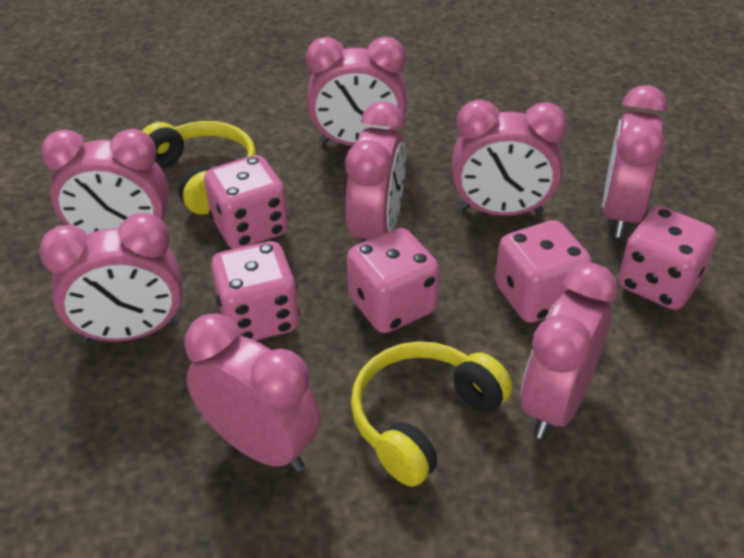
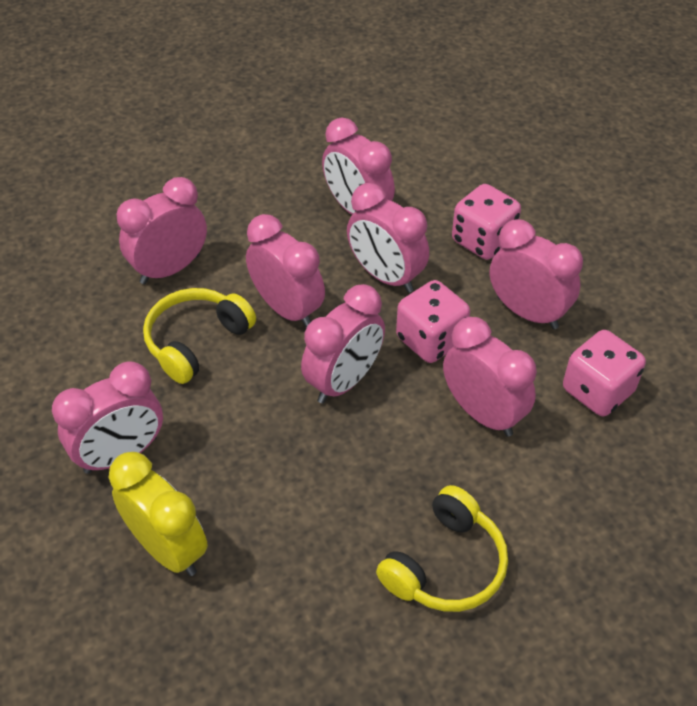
pink dice: [204,155,288,249] [211,241,300,341] [347,228,440,333] [495,220,592,323] [618,206,717,310] = 5 -> [396,280,470,363] [452,184,521,260] [563,330,646,416] = 3
yellow clock: none = 0 -> [109,452,208,576] = 1

